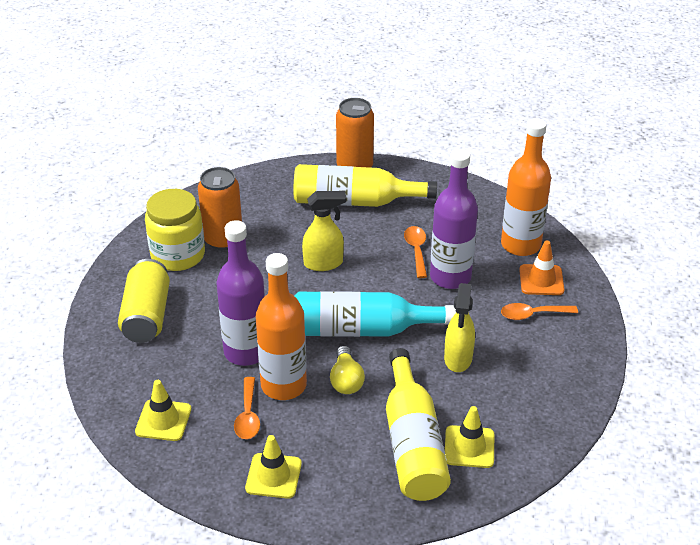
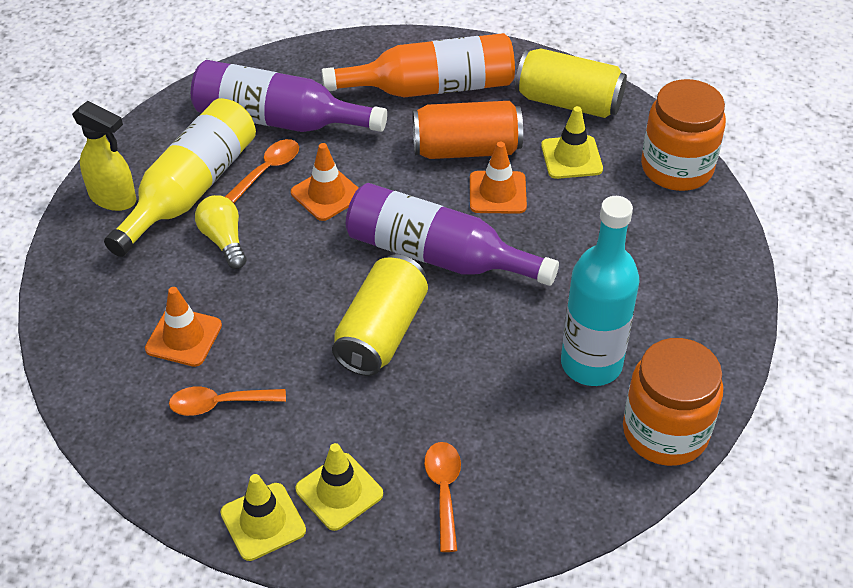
orange bottle: [256,253,307,400] [501,118,551,256] = 2 -> [321,33,515,97] = 1
orange can: [198,167,242,250] [336,98,374,168] = 2 -> [413,101,523,159] = 1
orange jar: none = 0 -> [623,338,723,466] [641,79,726,191] = 2
orange traffic cone: [519,241,564,295] = 1 -> [145,287,222,367] [291,143,358,221] [470,142,527,214] = 3
yellow bottle: [293,164,437,207] [386,348,451,501] = 2 -> [104,98,256,257] = 1
yellow can: [118,259,170,343] = 1 -> [332,254,428,376] [515,48,627,118] = 2
yellow jar: [145,189,205,271] = 1 -> none = 0
yellow spray bottle: [302,191,346,271] [444,283,475,372] = 2 -> [72,101,136,211] = 1

